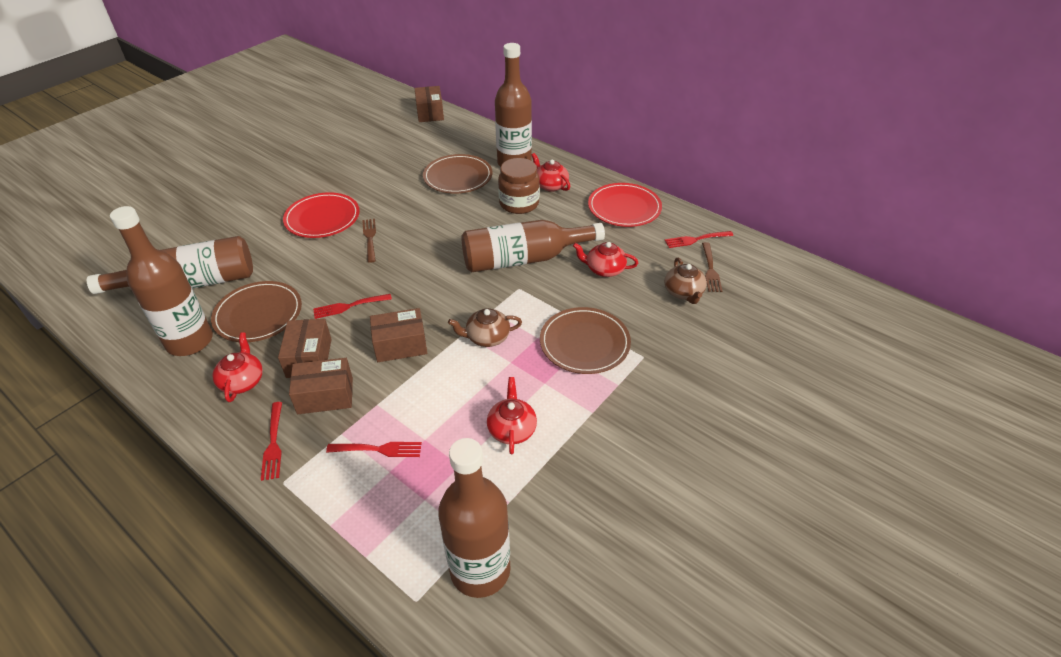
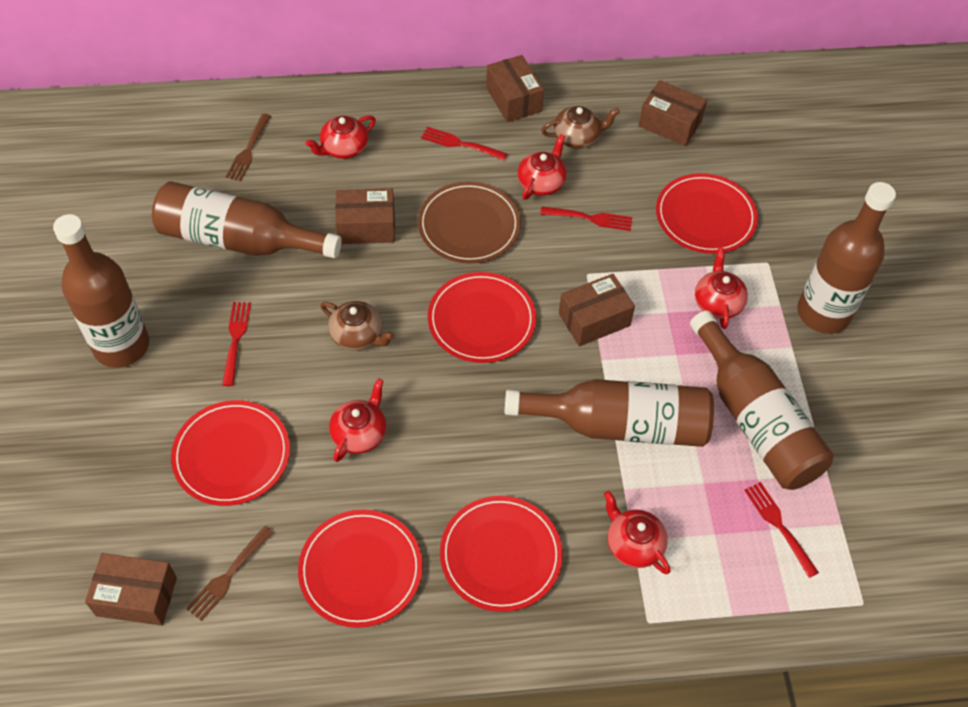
brown box: [278,319,332,378] [289,358,353,414] [370,308,427,362] [415,86,444,122] = 4 -> [85,553,177,626] [335,189,395,244] [486,55,544,122] [559,274,635,346] [638,80,707,146] = 5
brown jar: [498,158,540,214] = 1 -> none = 0
brown plate: [211,281,302,342] [423,154,492,194] [540,307,631,374] = 3 -> [418,182,521,263] = 1
red plate: [283,192,360,238] [588,183,662,227] = 2 -> [171,400,290,506] [298,510,423,628] [427,272,536,363] [440,496,563,612] [656,173,758,254] = 5
red teapot: [213,332,263,402] [487,377,537,454] [531,153,570,192] [573,242,638,277] = 4 -> [305,115,376,159] [329,378,386,462] [517,134,567,200] [604,491,670,574] [695,248,748,329] = 5

